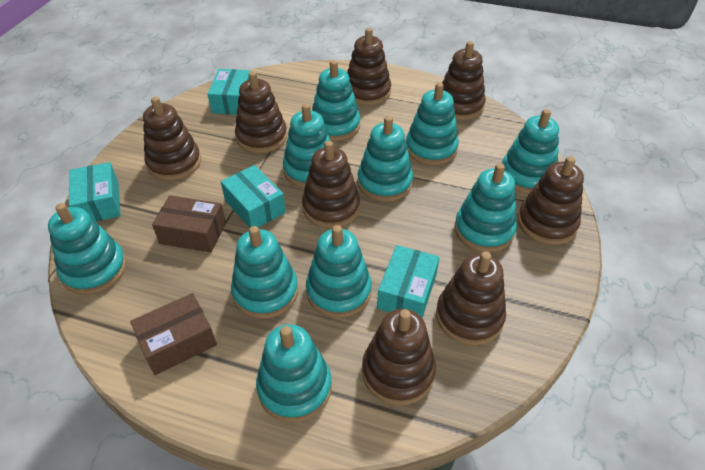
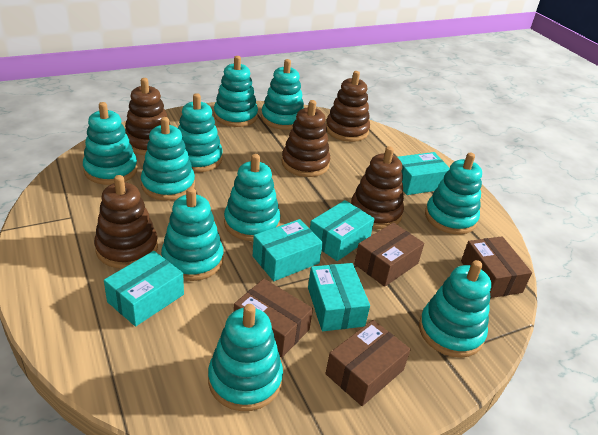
brown box: [130,293,217,375] [152,195,226,253] = 2 -> [234,279,313,358] [325,320,411,406] [354,222,424,287] [461,236,532,298] = 4
brown stacking toy: [143,97,201,181] [235,71,287,153] [302,141,360,228] [347,28,391,106] [362,309,436,406] [436,251,506,346] [442,41,486,120] [518,156,584,245] = 8 -> [94,175,158,269] [125,78,170,155] [282,100,330,177] [326,71,370,142] [351,146,404,229] = 5
turquoise box: [69,162,121,221] [207,69,251,115] [221,165,286,228] [377,245,440,318] = 4 -> [104,251,184,327] [253,219,323,281] [308,263,370,331] [310,200,375,261] [397,152,450,195] = 5

